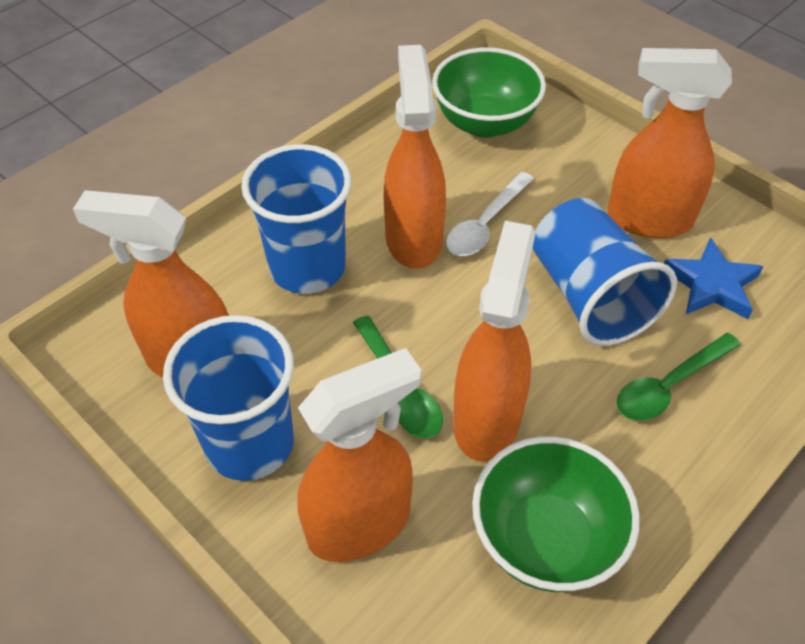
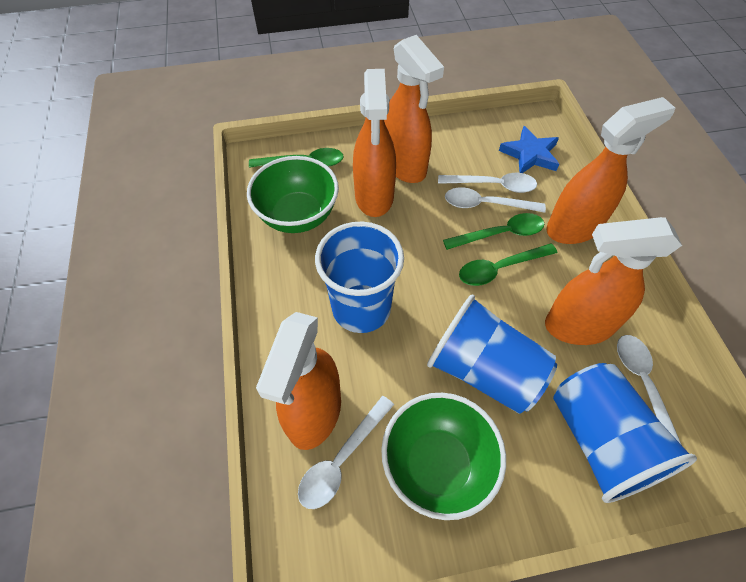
green spoon: [353,315,443,439] [617,333,741,421] = 2 -> [249,148,344,168] [443,213,544,250] [459,243,557,286] = 3
white spoon: [446,172,534,256] = 1 -> [298,396,394,509] [438,173,537,193] [445,187,546,213] [617,335,682,445] = 4

